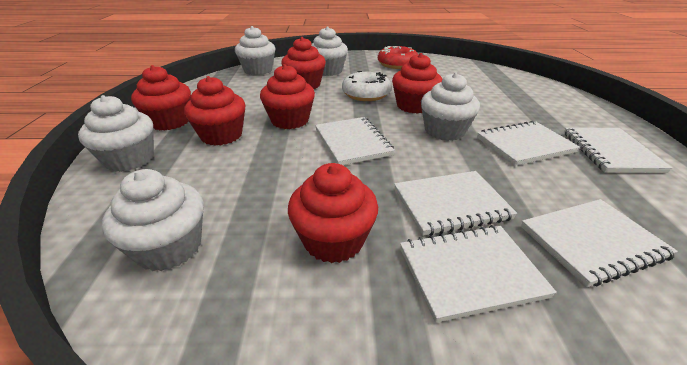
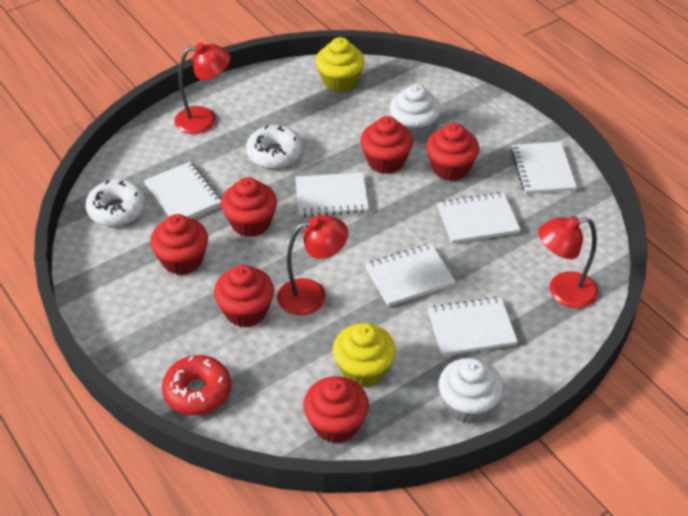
red lamp: none = 0 -> [174,43,230,134] [277,215,348,316] [538,216,598,308] = 3
white cupcake: [78,95,154,172] [102,169,204,271] [235,26,275,75] [312,26,348,76] [421,73,480,141] = 5 -> [390,84,441,141] [439,358,503,424] = 2
white donut: [342,71,392,101] = 1 -> [85,179,146,226] [246,125,303,169] = 2
yellow cupcake: none = 0 -> [316,37,365,92] [333,323,396,388] = 2

